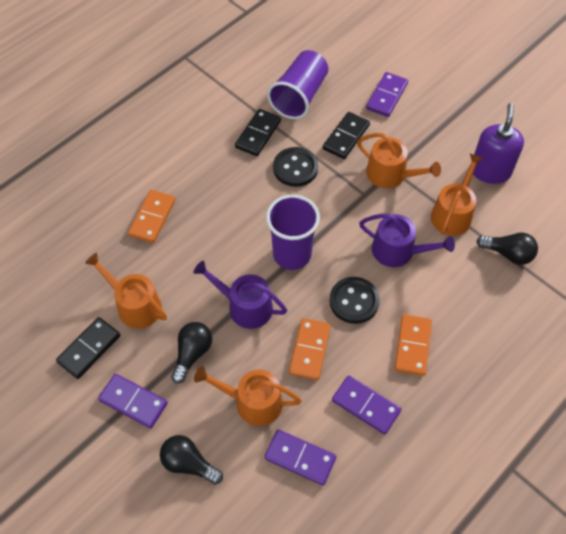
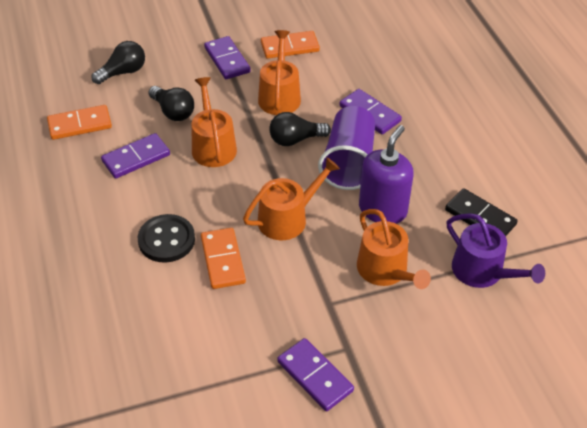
black button: [273,147,318,187] [329,277,380,324] = 2 -> [138,214,195,263] = 1
black domino: [56,317,120,379] [235,109,281,156] [323,112,370,159] = 3 -> [445,188,518,236] = 1
purple cup: [266,195,320,270] [267,50,328,119] = 2 -> [318,106,375,190] = 1
purple watering can: [193,261,287,329] [359,214,455,267] = 2 -> [447,213,545,288] = 1

